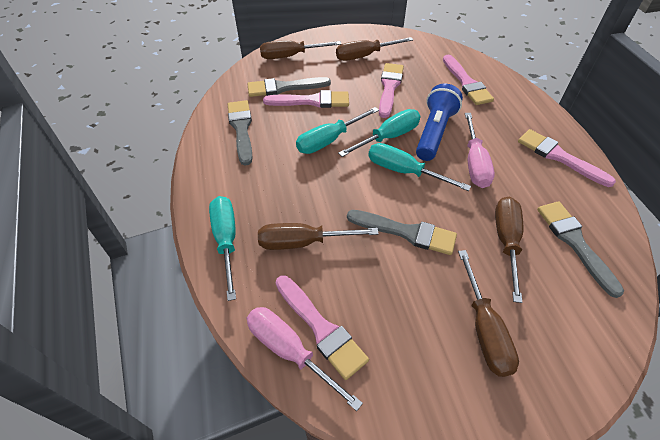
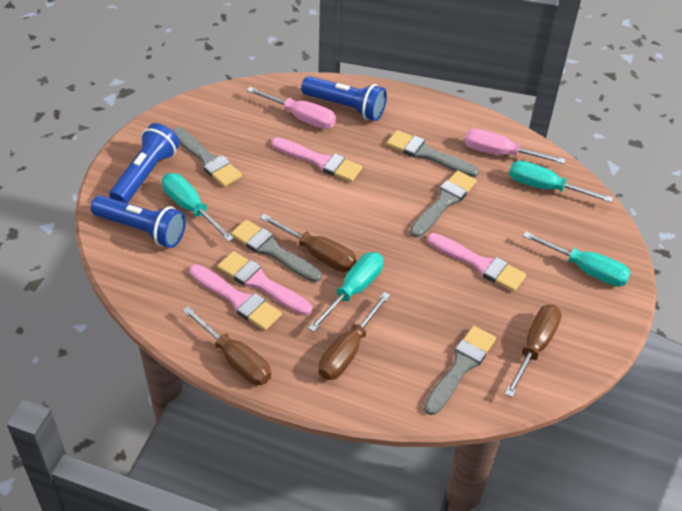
blue flashlight: [416,83,463,161] = 1 -> [91,195,186,248] [109,123,179,203] [301,76,387,121] = 3
brown screwdriver: [258,223,379,250] [260,40,341,59] [336,37,413,61] [458,250,519,377] [495,196,523,303] = 5 -> [182,306,271,385] [260,214,357,272] [318,292,390,380] [505,305,562,397] = 4
grey brush: [228,100,252,165] [248,77,331,97] [347,210,457,255] [537,201,624,298] = 4 -> [172,127,242,187] [231,220,321,282] [387,130,479,177] [410,170,477,237] [424,326,496,415] = 5
pink brush: [263,90,349,108] [275,276,369,380] [379,63,404,118] [443,55,494,105] [518,129,616,187] = 5 -> [190,264,282,331] [217,251,312,315] [271,137,362,182] [427,233,526,292] = 4

